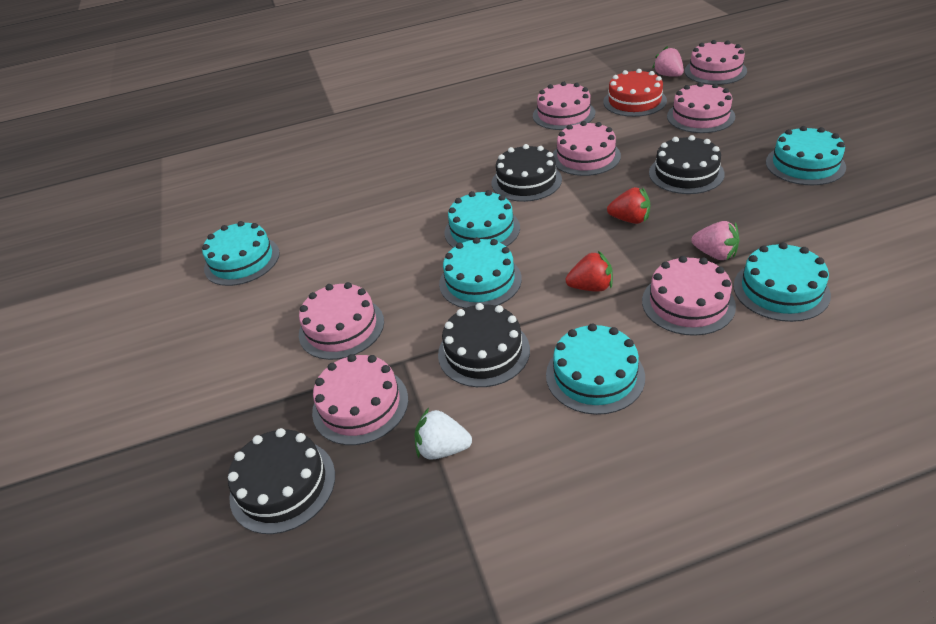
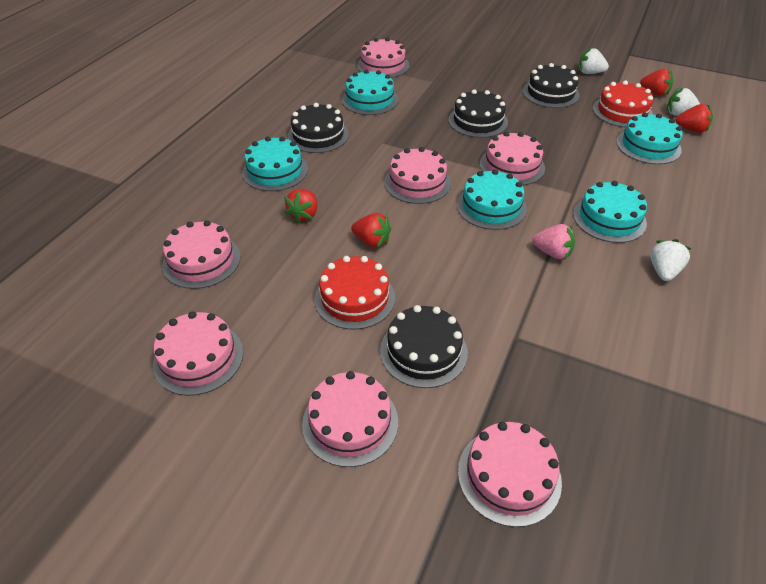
pink strawberry: [652,46,684,77] [691,221,740,260] = 2 -> [532,224,575,259] = 1
red cake: [603,69,667,117] = 1 -> [314,256,395,330] [593,80,653,127] = 2
red strawberry: [565,251,613,292] [607,187,650,224] = 2 -> [284,189,317,224] [351,213,391,248] [640,69,673,96] [675,104,713,133] = 4
turquoise cake: [202,221,280,286] [439,237,522,308] [444,190,520,248] [546,324,645,415] [733,242,831,322] [766,126,846,185] = 6 -> [242,136,308,191] [342,70,398,115] [457,169,527,230] [573,181,647,243] [616,113,683,164] = 5
white strawberry: [414,408,472,460] = 1 -> [578,48,609,74] [650,239,691,281] [666,88,700,116] = 3

